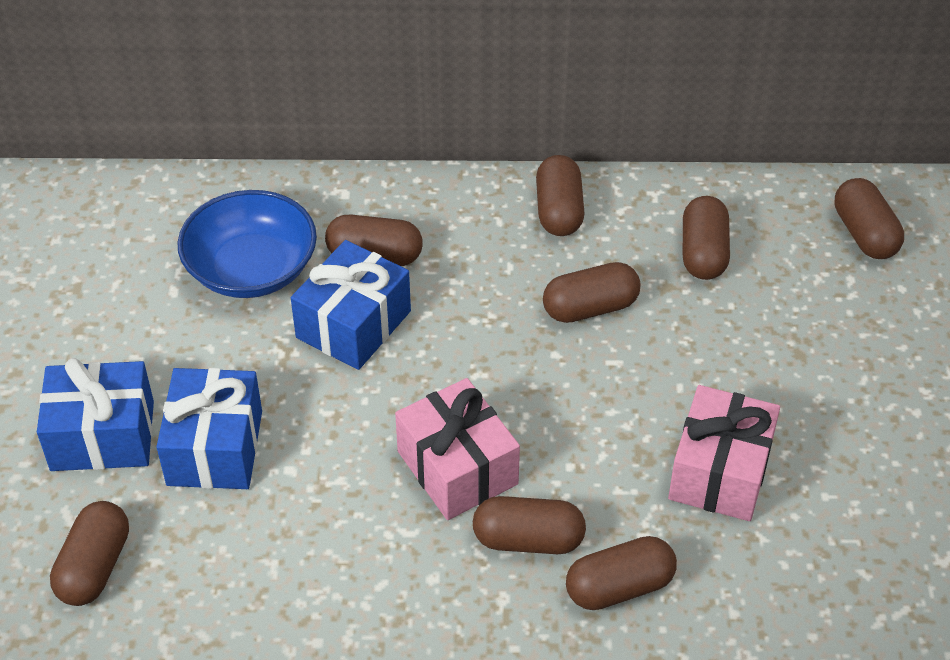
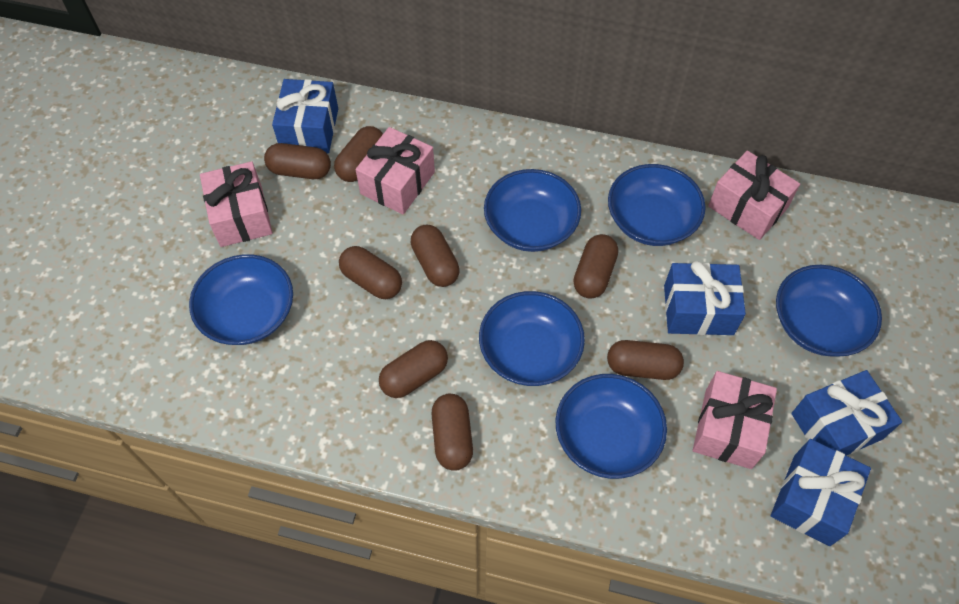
blue bowl: [178,190,317,298] = 1 -> [189,254,293,345] [479,291,585,386] [484,169,581,252] [555,374,667,479] [608,164,706,246] [776,265,882,357] = 6
blue gift: [37,358,154,471] [156,368,262,489] [291,240,411,370] = 3 -> [272,79,338,154] [664,261,746,335] [771,439,871,546] [791,370,902,455] = 4
pink gift: [395,378,520,520] [668,385,780,521] = 2 -> [200,161,273,247] [355,127,435,214] [693,371,777,469] [708,151,800,240] = 4

